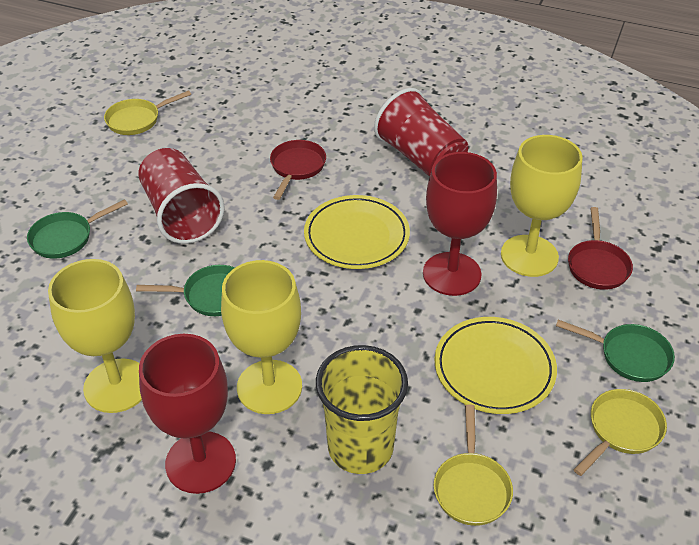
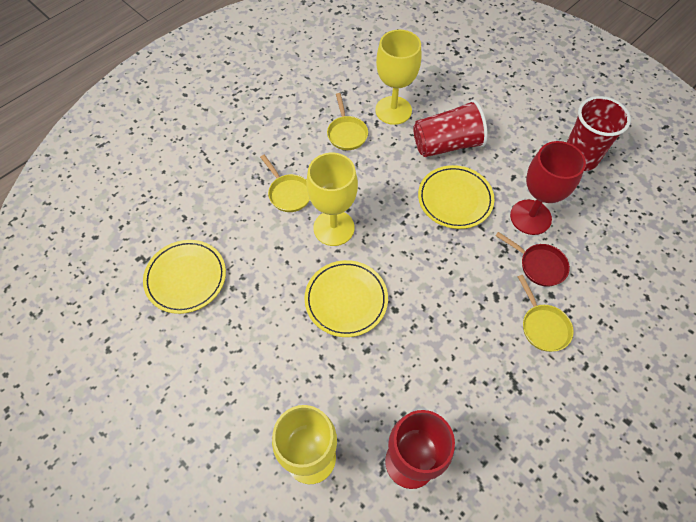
green pan: [27,199,128,259] [136,265,235,316] [556,320,675,382] = 3 -> none = 0
red pan: [270,140,326,200] [568,207,633,290] = 2 -> [495,232,570,287] = 1
yellow cup: [316,345,408,474] = 1 -> none = 0
yellow plate: [304,195,410,269] [434,317,557,414] = 2 -> [143,240,226,314] [304,260,388,337] [418,165,494,229] = 3

